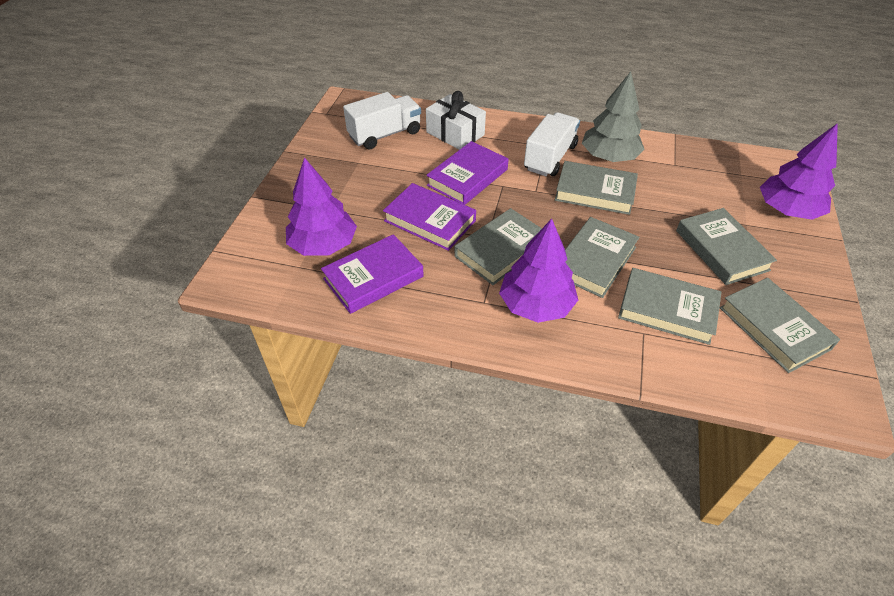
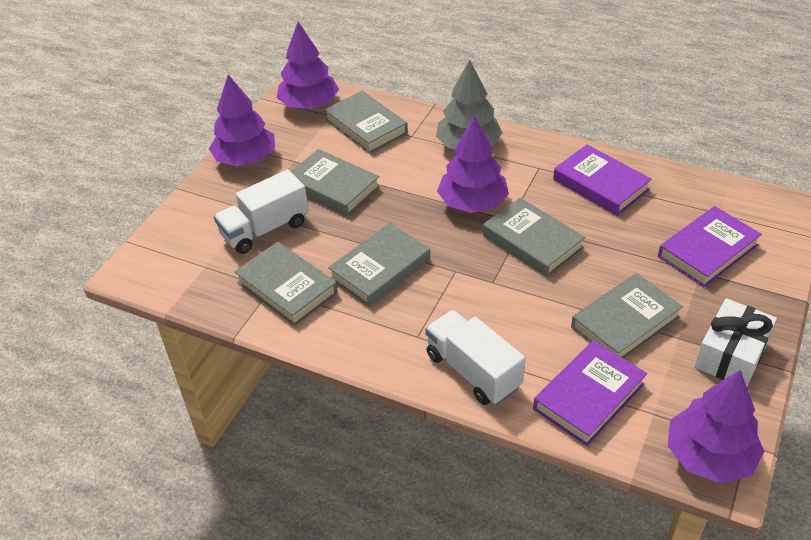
purple tree: [286,157,357,256] [499,219,578,323] [760,123,838,220] = 3 -> [209,74,275,166] [277,22,339,109] [437,116,509,213] [668,370,764,484] = 4

